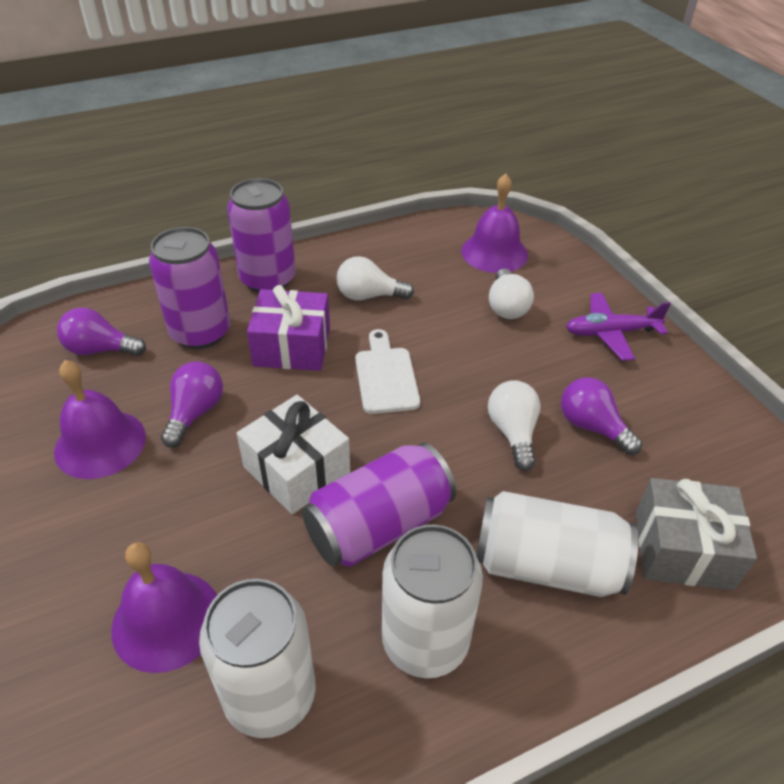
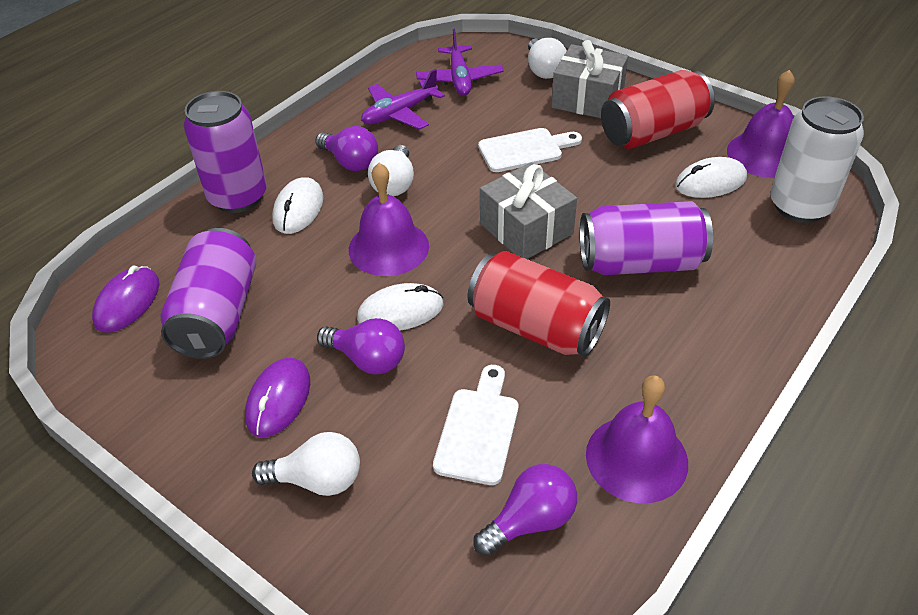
grey gift: [636,478,757,590] = 1 -> [480,162,577,259] [551,40,629,118] = 2
purple gift: [247,285,330,371] = 1 -> none = 0
purple mouse: none = 0 -> [92,266,160,332] [245,358,310,437] = 2
purple plane: [566,293,671,361] = 1 -> [361,69,445,130] [416,29,504,96] = 2
red can: none = 0 -> [468,251,610,357] [601,70,715,149] = 2
white can: [199,579,315,738] [382,524,483,678] [476,491,638,597] = 3 -> [770,96,864,223] = 1
white cutting board: [355,329,420,414] = 1 -> [433,365,518,485] [478,128,582,172] = 2
white gift: [236,395,350,514] = 1 -> none = 0
white mouse: none = 0 -> [272,177,323,234] [357,283,443,330] [675,157,747,198] = 3

